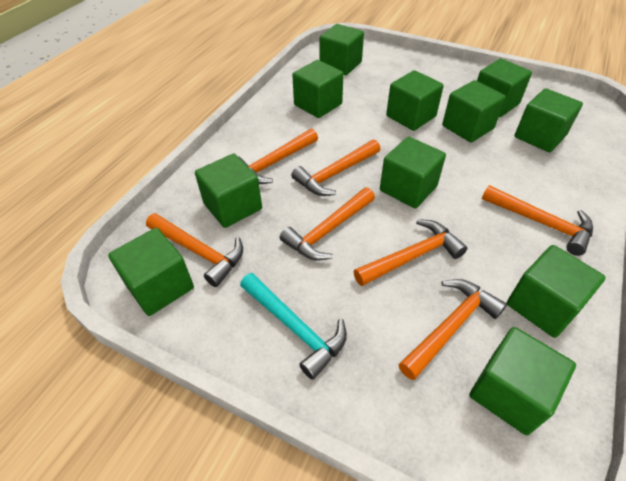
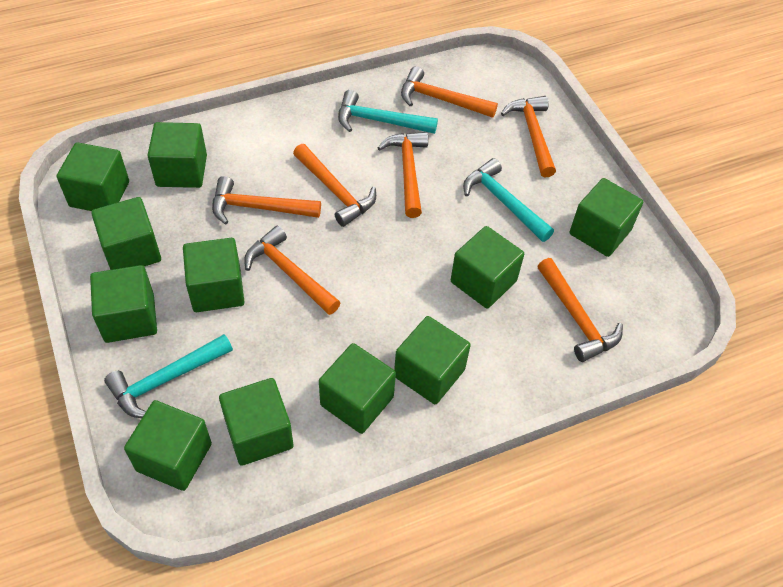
turquoise hammer: [240,273,347,380] = 1 -> [104,334,233,418] [338,90,438,134] [463,158,554,242] = 3

